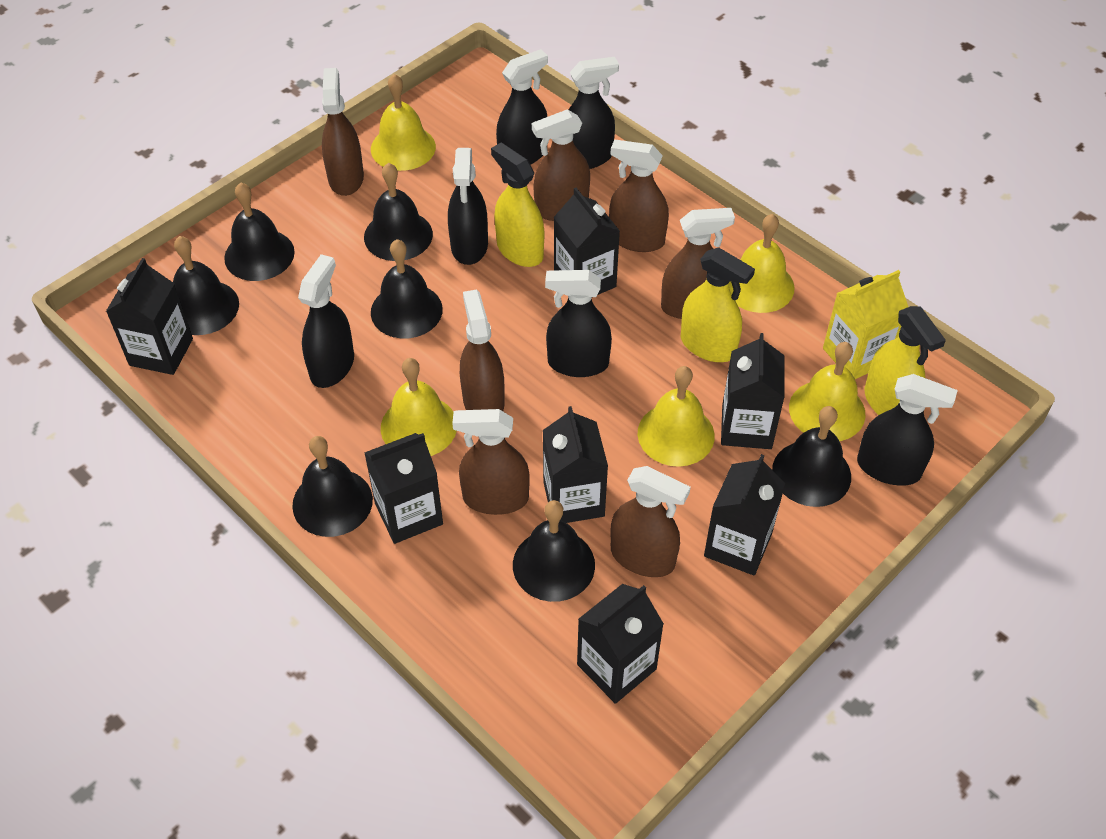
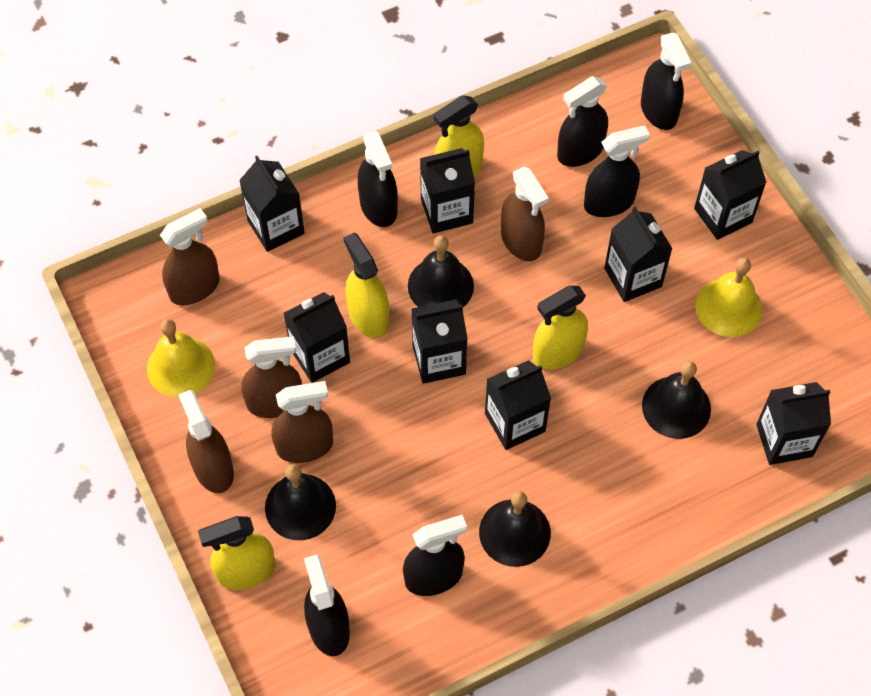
black bell: [173,236,239,335] [224,182,295,281] [292,436,373,537] [364,163,433,261] [371,239,443,339] [513,500,595,602] [772,406,851,507] = 7 -> [265,464,336,540] [408,235,474,307] [479,491,551,567] [642,361,711,439] = 4
black carton: [106,258,193,375] [364,433,443,544] [543,406,608,523] [554,188,620,295] [577,584,664,704] [704,454,785,575] [721,333,785,449] = 7 -> [239,156,305,252] [284,292,350,383] [412,299,468,384] [420,148,475,233] [485,360,551,450] [604,206,672,302] [694,150,767,240] [756,382,831,465] = 8
brown spray bottle: [322,68,364,196] [452,409,530,515] [460,289,504,411] [532,109,590,221] [609,140,669,252] [610,466,691,577] [661,208,735,319] = 7 -> [160,208,220,305] [178,390,234,493] [241,336,302,418] [272,381,333,463] [501,167,549,261] = 5
yellow bell: [371,74,436,171] [381,358,456,456] [638,366,715,467] [729,214,795,313] [789,342,865,441] = 5 -> [147,319,215,398] [695,258,762,337] = 2
yellow carton: [823,270,908,379] = 1 -> none = 0
yellow spray bottle: [491,143,544,267] [681,247,755,362] [865,306,946,415] = 3 -> [198,516,275,590] [343,232,389,338] [433,95,484,176] [533,285,588,369] = 4

